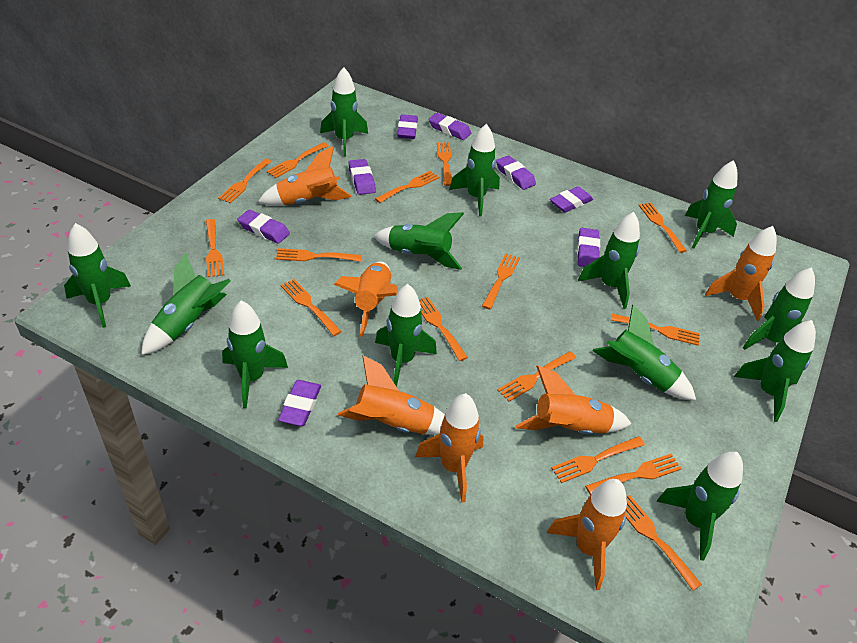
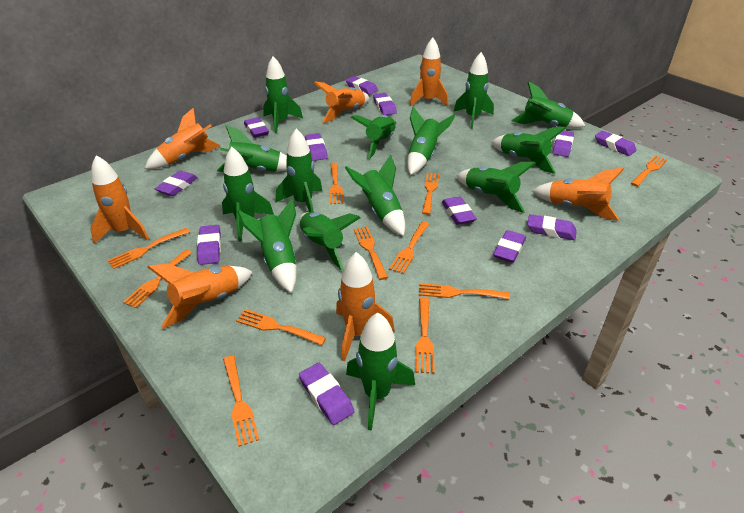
green rocket: [64,223,131,328] [141,252,231,355] [222,300,288,408] [320,67,368,156] [374,212,464,270] [375,284,437,387] [449,124,500,216] [578,212,640,309] [592,305,696,400] [656,452,743,560] [685,160,738,248] [734,320,816,422] [743,267,815,350] = 13 -> [217,125,287,172] [222,147,274,242] [237,198,297,293] [263,56,303,134] [276,129,322,212] [299,212,361,271] [345,155,405,236] [346,313,415,430] [351,115,396,159] [407,106,456,175] [454,52,494,129] [457,162,536,213] [491,127,566,174] [512,81,585,128] = 14
orange fork: [206,219,224,277] [218,159,272,204] [266,142,329,178] [276,248,362,262] [281,279,342,336] [375,170,439,203] [419,297,468,361] [437,142,452,186] [482,253,520,309] [497,351,576,402] [551,436,645,483] [585,454,682,495] [611,314,700,346] [625,495,702,591] [638,202,687,253] = 15 -> [108,228,190,269] [123,250,192,308] [223,356,259,447] [236,309,326,346] [329,163,344,204] [354,226,388,280] [389,221,429,274] [416,298,435,373] [419,283,510,299] [422,173,440,215] [631,155,668,187] = 11
purple eraser: [238,210,290,244] [278,380,321,426] [348,159,376,195] [397,114,418,139] [429,113,471,140] [496,155,536,190] [550,187,593,212] [577,228,600,267] = 8 -> [155,171,198,196] [197,225,221,265] [244,117,269,138] [299,363,354,425] [305,133,328,161] [346,76,378,95] [373,93,397,115] [442,196,477,225] [493,230,526,263] [527,214,577,240] [552,130,574,157] [595,131,637,156] = 12

